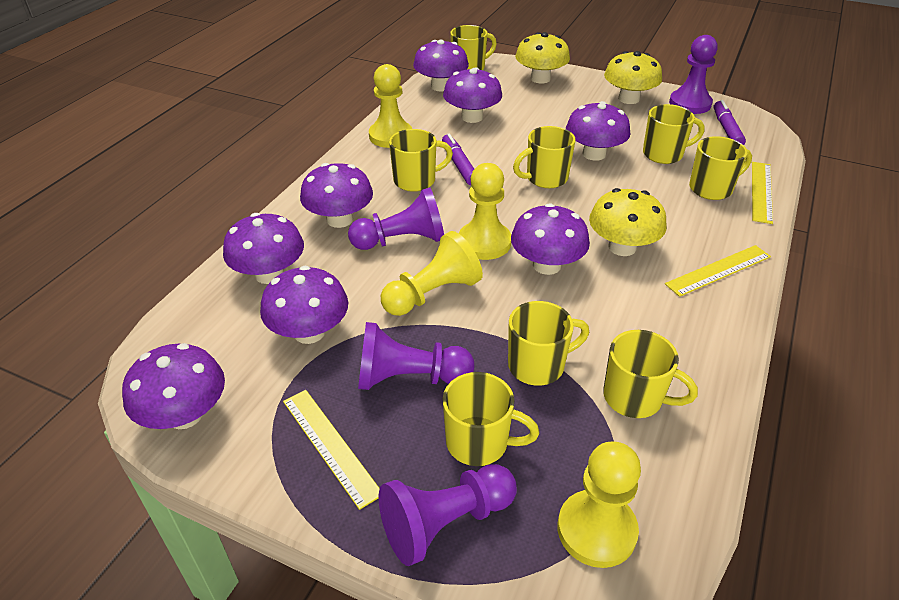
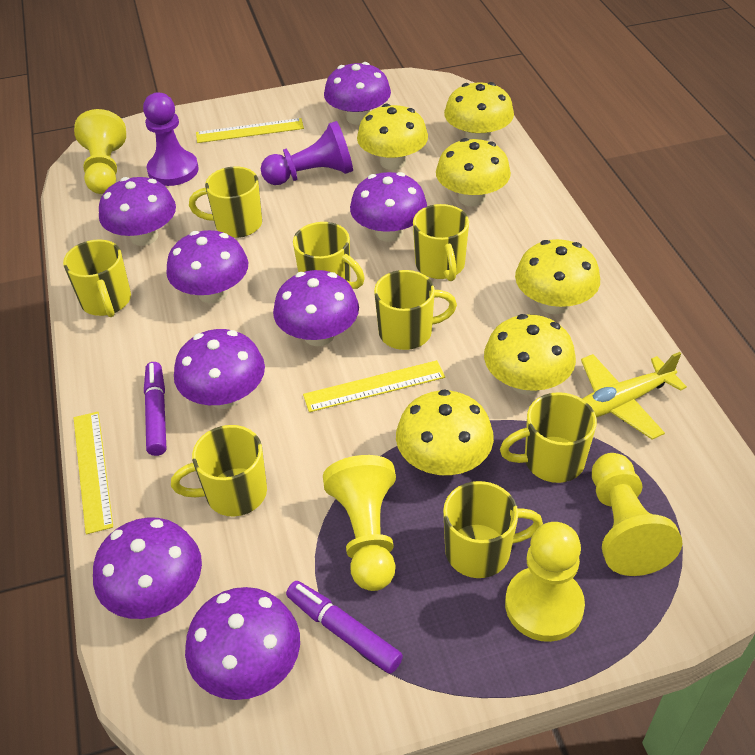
purple pawn: [348,188,444,250] [358,322,474,390] [379,464,517,566] [669,35,718,114] = 4 -> [143,92,199,186] [261,121,353,185] = 2
yellow mushroom: [515,32,570,83] [589,188,667,256] [604,51,662,104] = 3 -> [357,104,428,170] [396,389,494,475] [436,138,511,206] [444,82,514,142] [484,314,576,395] [515,239,600,314] = 6
yellow plane: none = 0 -> [581,352,687,439] = 1

